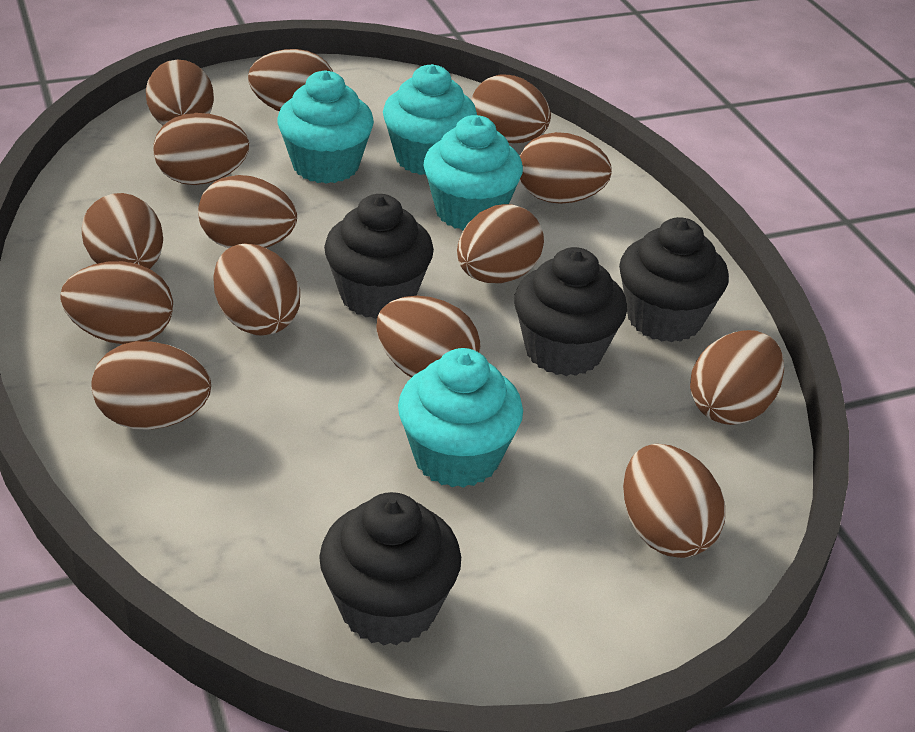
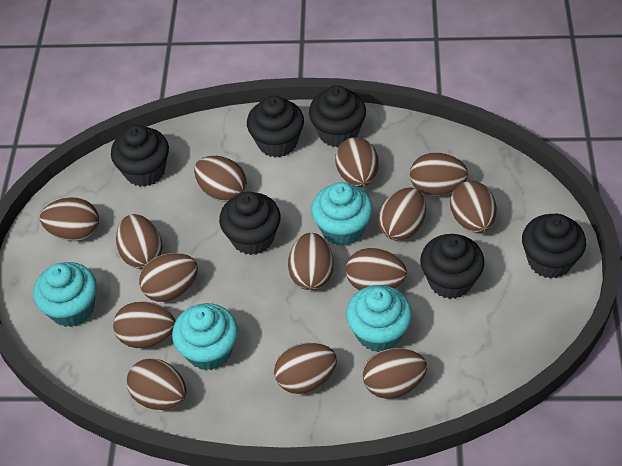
black cupcake: [319,492,461,646] [324,194,434,319] [514,247,627,376] [619,217,729,342] = 4 -> [111,125,169,187] [219,191,281,255] [247,95,304,157] [309,85,366,147] [420,234,485,299] [522,214,586,278] = 6

